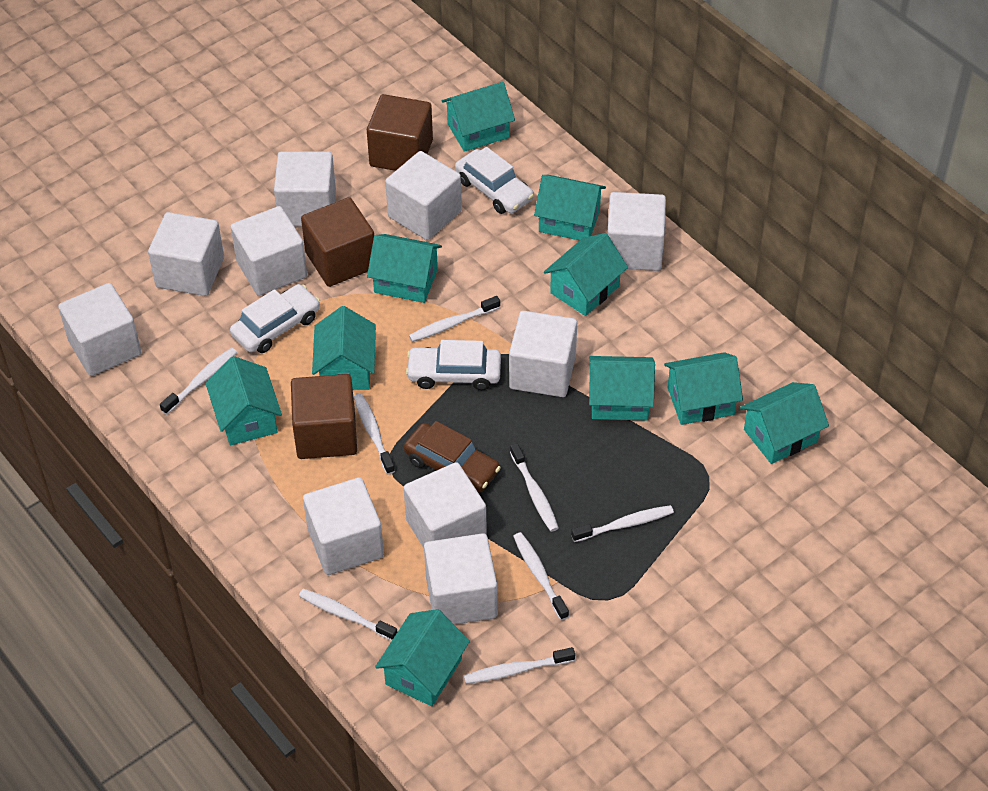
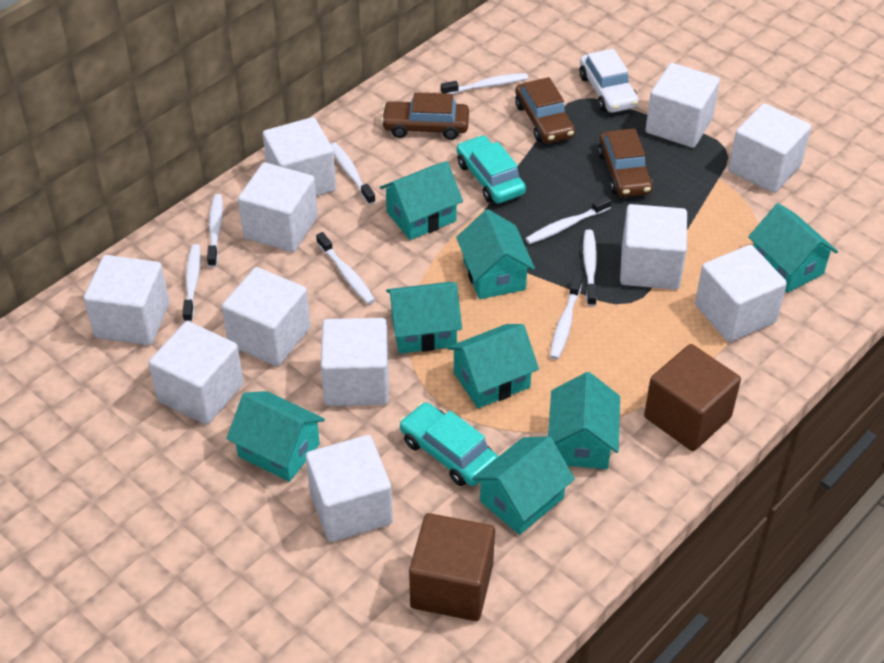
brown car: [404,421,501,493] = 1 -> [381,92,469,140] [515,77,575,143] [598,128,653,197] = 3
brown cube: [291,374,357,459] [301,197,374,287] [367,94,433,171] = 3 -> [409,513,495,621] [644,344,741,451] = 2
turquoise car: none = 0 -> [399,402,498,486] [457,135,526,203] = 2
turquoise house: [206,356,282,445] [312,306,376,390] [367,234,442,303] [375,609,470,706] [442,82,515,152] [534,175,606,240] [544,233,628,316] [589,356,655,420] [664,352,743,425] [740,382,829,464] = 10 -> [226,391,325,482] [380,161,463,240] [386,282,462,354] [447,324,539,408] [456,209,535,299] [472,436,575,535] [548,372,620,469] [748,203,838,293] = 8
white car: [230,284,320,353] [406,340,501,390] [455,147,534,214] = 3 -> [580,49,639,113] = 1
white cube: [58,283,141,376] [148,212,224,296] [231,206,307,296] [274,151,336,227] [303,477,384,575] [385,151,462,240] [404,462,487,548] [424,533,498,624] [509,311,577,397] [607,192,666,271] = 10 -> [84,255,169,345] [149,321,244,425] [222,267,310,366] [238,162,318,252] [263,117,336,196] [306,435,393,542] [321,318,389,406] [620,204,687,290] [645,63,720,148] [695,245,787,342] [728,103,811,193] = 11

